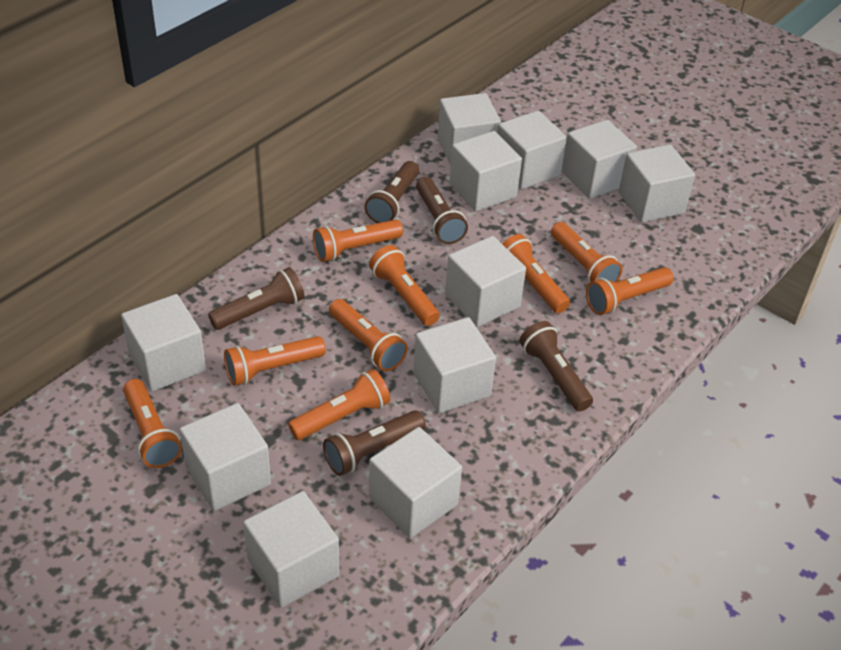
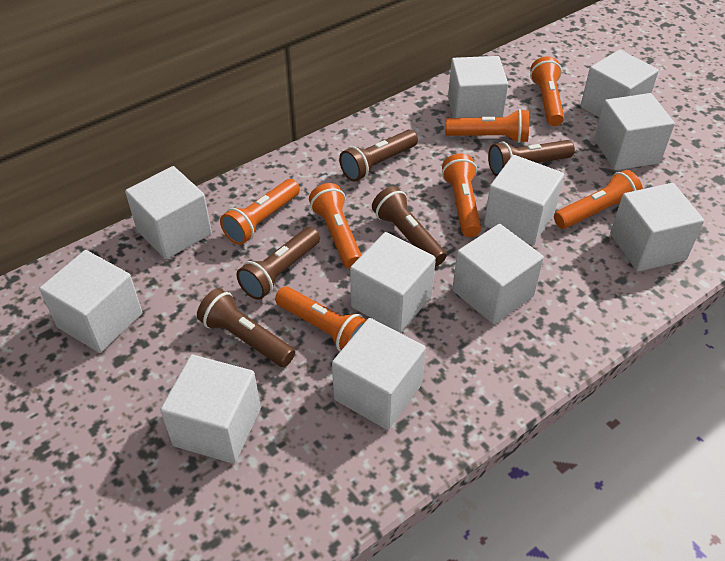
orange flashlight: [123,379,182,468] [224,336,326,386] [288,369,391,440] [313,219,403,262] [329,299,408,371] [369,245,440,326] [502,234,570,313] [551,222,622,283] [586,267,673,315] = 9 -> [220,179,300,245] [275,286,366,352] [309,183,362,269] [442,154,481,237] [445,109,529,143] [530,56,564,126] [554,170,643,229] = 7

